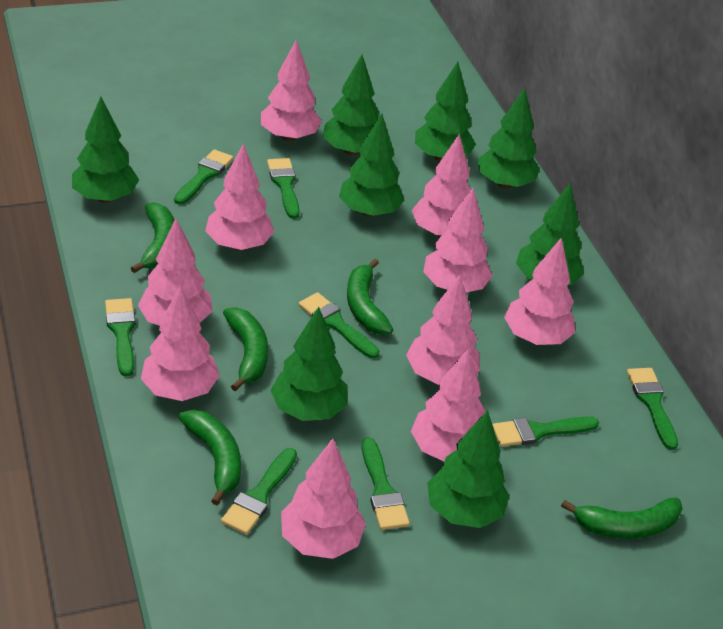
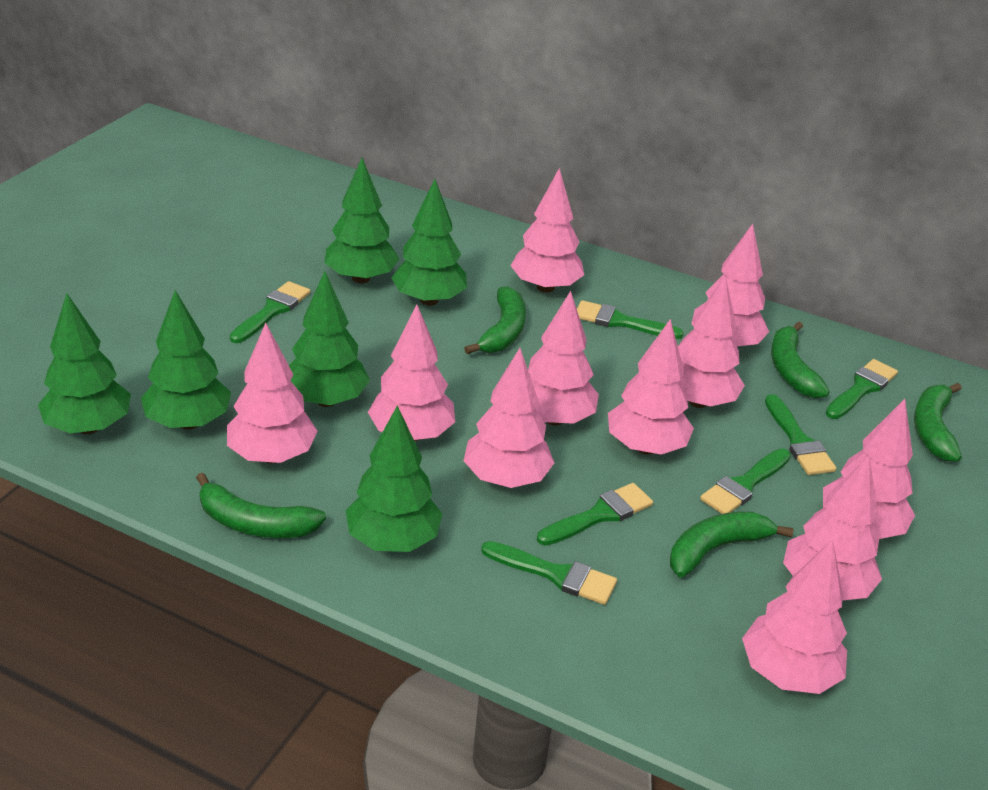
green brush: [105,298,136,377] [174,149,233,205] [221,448,297,535] [267,158,300,219] [299,292,379,359] [362,437,410,530] [492,416,599,447] [627,368,678,450] = 8 -> [230,281,311,343] [481,541,617,605] [537,483,653,546] [577,300,683,339] [700,448,791,514] [765,394,836,475] [825,359,898,419] = 7
green tree: [72,97,139,203] [271,307,348,421] [323,55,379,156] [339,113,405,217] [415,62,476,162] [427,410,510,528] [477,88,540,189] [516,183,584,285] = 8 -> [38,293,131,434] [141,290,231,430] [289,271,370,407] [324,158,399,283] [346,405,442,552] [392,179,467,306] = 6
pink tree: [138,219,212,326] [141,286,220,401] [205,144,275,250] [261,40,322,141] [281,438,366,559] [406,275,480,385] [411,348,486,461] [412,134,471,237] [423,188,493,292] [504,238,575,345] = 10 -> [227,323,318,463] [368,305,455,441] [463,348,554,488] [510,168,584,293] [528,291,599,425] [608,319,694,454] [678,276,745,408] [691,224,769,346] [742,539,847,694] [783,455,882,600] [823,399,915,539] = 11

